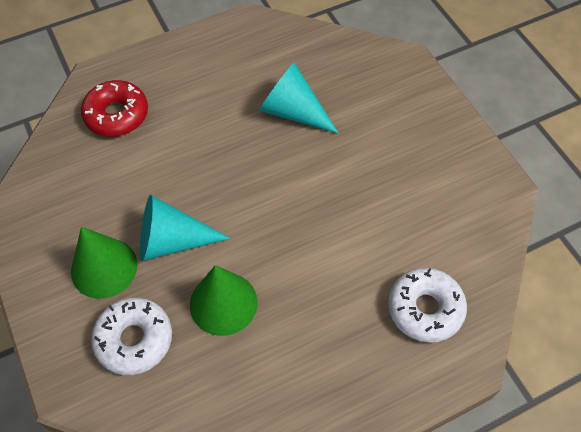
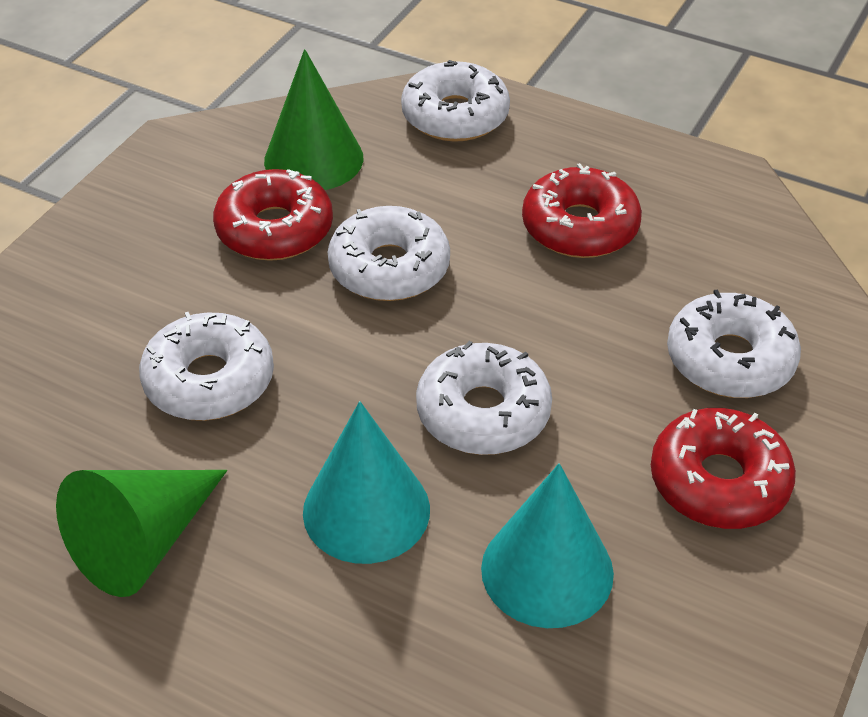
red donut: [81,80,148,137] = 1 -> [213,169,333,261] [522,163,642,258] [651,408,796,529] = 3
white donut: [91,298,172,375] [388,268,467,343] = 2 -> [139,312,274,421] [328,206,450,301] [401,60,510,142] [416,341,552,455] [667,289,801,398] = 5

